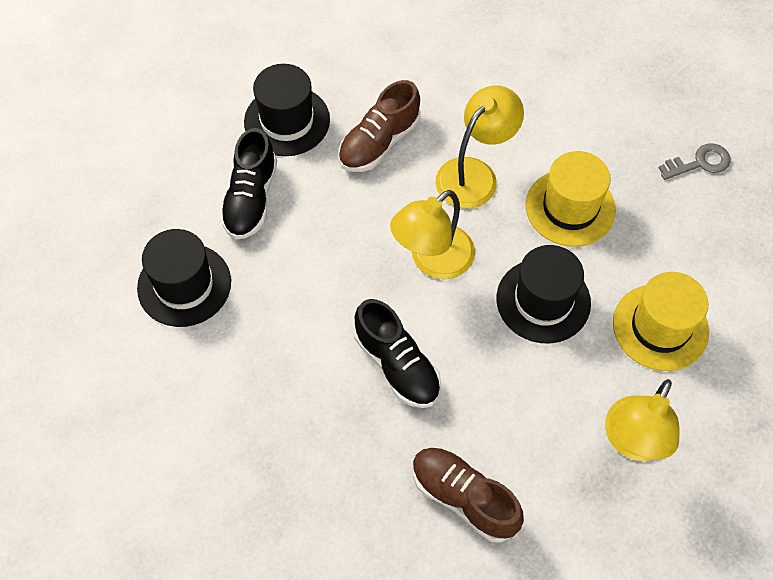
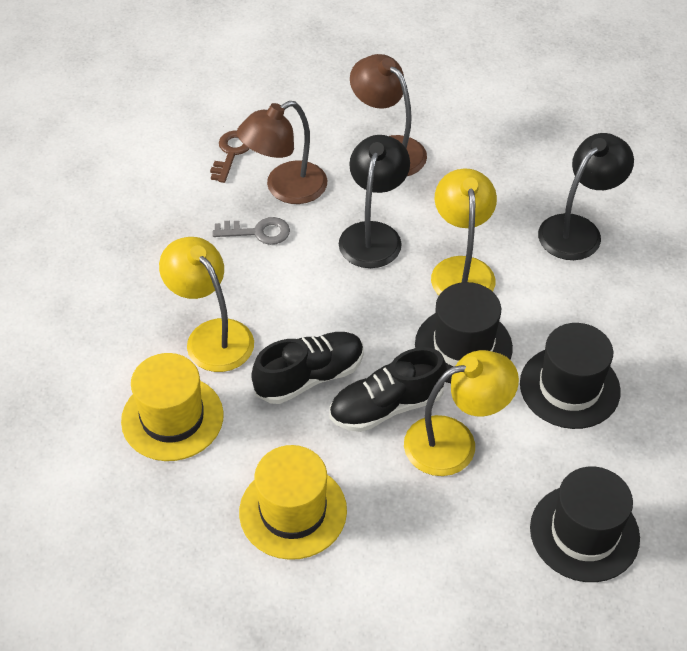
black lamp: none = 0 -> [339,135,410,268] [538,133,634,260] = 2
brown key: none = 0 -> [210,130,250,183] = 1
brown lamp: none = 0 -> [237,101,327,204] [350,54,427,176] = 2
brown shoe: [338,80,421,172] [413,448,524,543] = 2 -> none = 0

